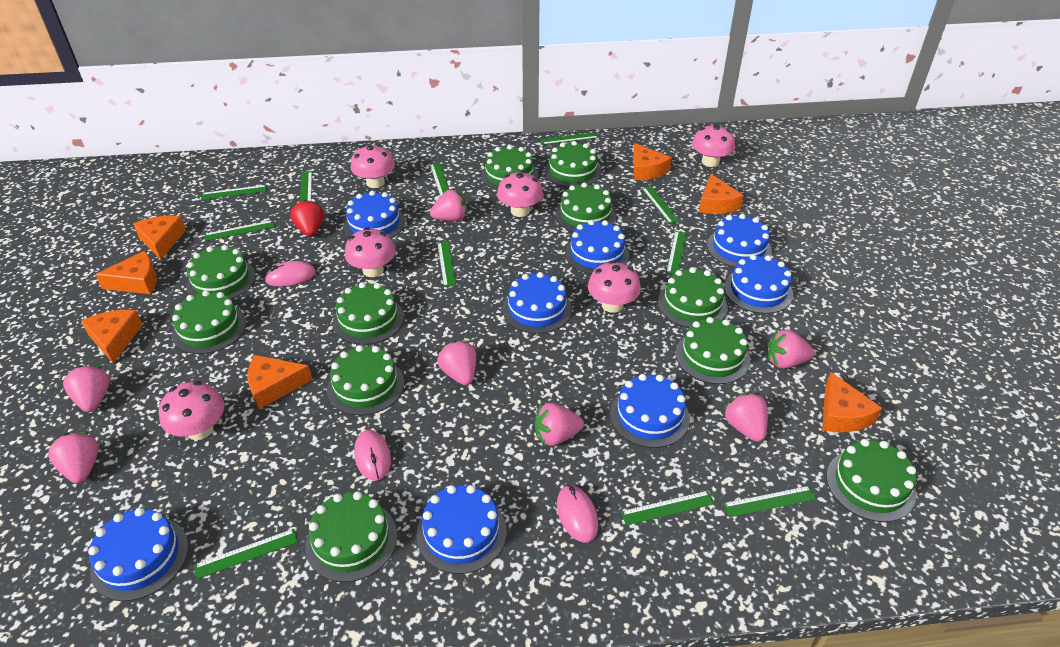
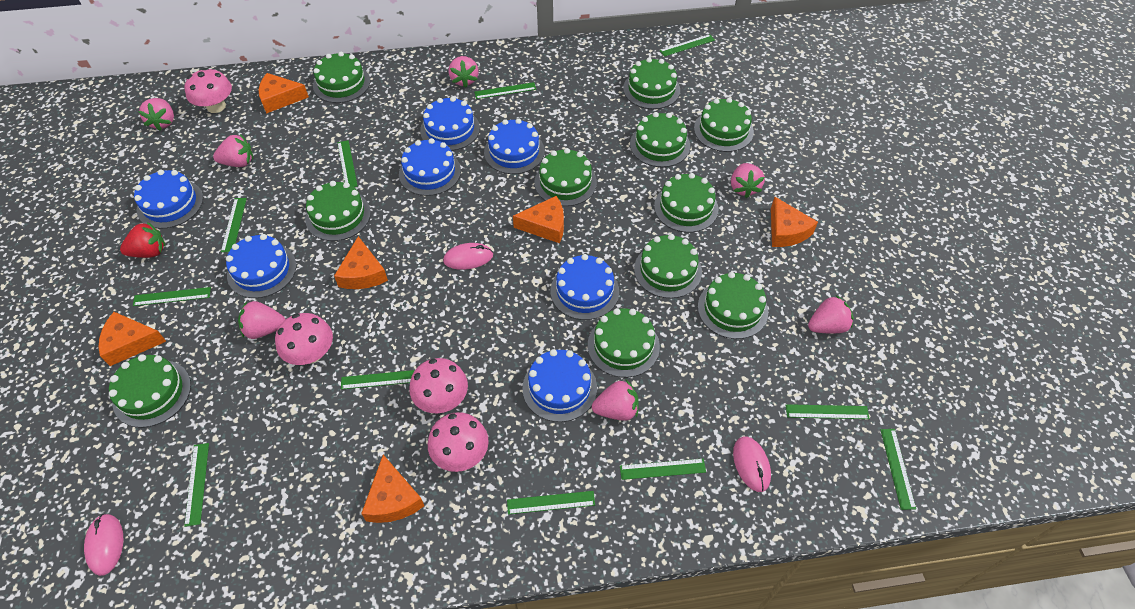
blue cake: [88,508,188,601] [343,191,405,238] [416,485,507,574] [503,272,572,334] [565,220,629,274] [610,374,690,448] [707,214,772,267] [724,254,793,314] = 8 -> [134,170,203,229] [226,234,297,298] [399,138,461,196] [420,97,480,151] [484,118,545,174] [522,349,597,422] [550,254,619,320] = 7
orange cheese: [81,310,143,364] [95,251,157,294] [133,215,186,260] [247,355,312,409] [633,143,672,180] [699,174,744,214] [822,372,882,432] = 7 -> [98,312,166,366] [259,73,309,114] [334,236,388,289] [361,455,424,523] [513,196,564,243] [771,197,818,247] = 6
pink mushroom: [159,381,224,440] [345,227,396,277] [351,144,395,188] [497,171,543,217] [588,261,641,313] [692,124,735,167] = 6 -> [184,68,232,113] [275,313,333,365] [409,358,468,413] [428,412,489,472] = 4

